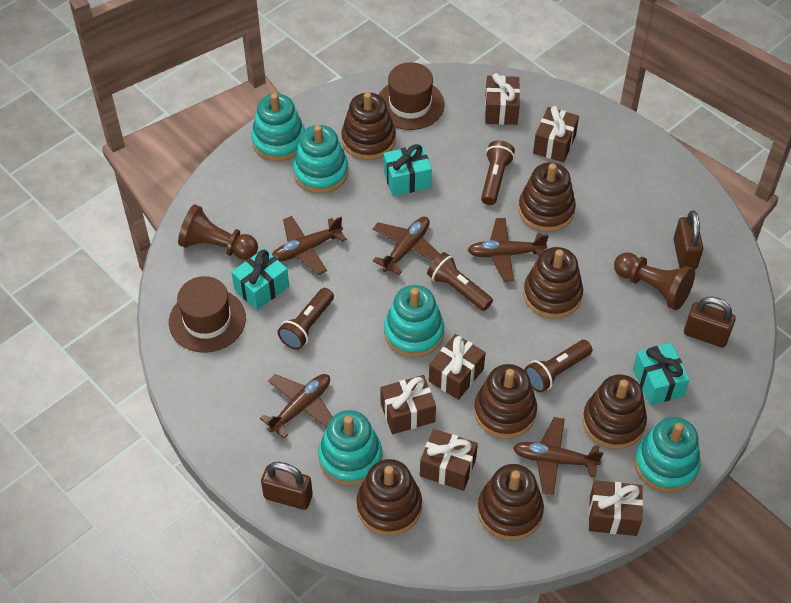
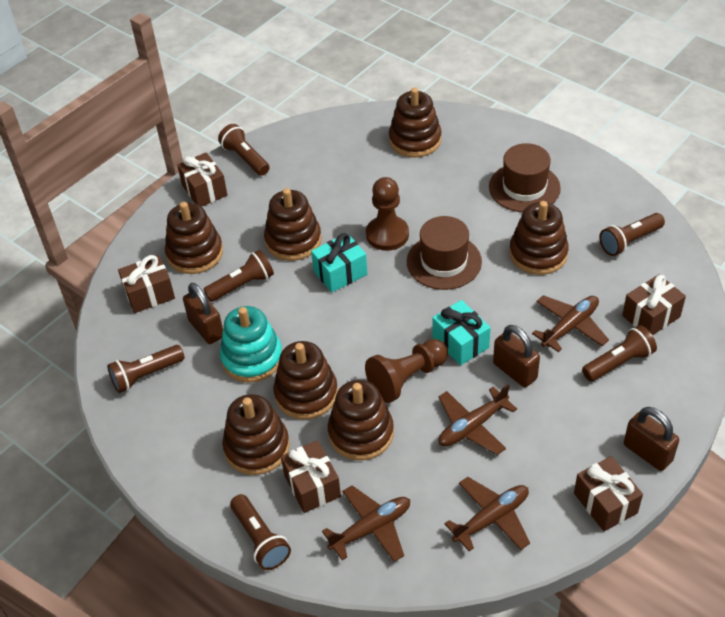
brown flashlight: [277,288,334,350] [427,252,493,311] [481,140,515,205] [525,340,592,393] = 4 -> [107,345,185,393] [203,250,274,302] [218,124,270,176] [230,494,291,570] [582,325,657,382] [599,213,665,256] = 6
brown gift: [380,375,436,434] [420,429,478,491] [429,334,486,400] [485,73,520,125] [533,106,579,162] [589,480,643,536] = 6 -> [118,255,175,313] [177,152,227,207] [281,440,341,513] [574,456,643,531] [622,274,686,335] = 5
brown plane: [260,374,332,439] [272,216,347,275] [373,217,440,275] [468,218,549,282] [513,417,603,495] = 5 -> [322,485,410,562] [438,384,517,455] [444,477,530,551] [532,295,609,352] = 4
turquoise gift: [231,248,289,310] [384,144,432,196] [633,343,690,405] = 3 -> [311,233,367,293] [432,300,491,365] = 2
turquoise stacking toy: [251,93,305,161] [293,125,348,193] [318,410,382,486] [384,285,444,357] [634,417,701,492] = 5 -> [220,306,282,383] = 1

